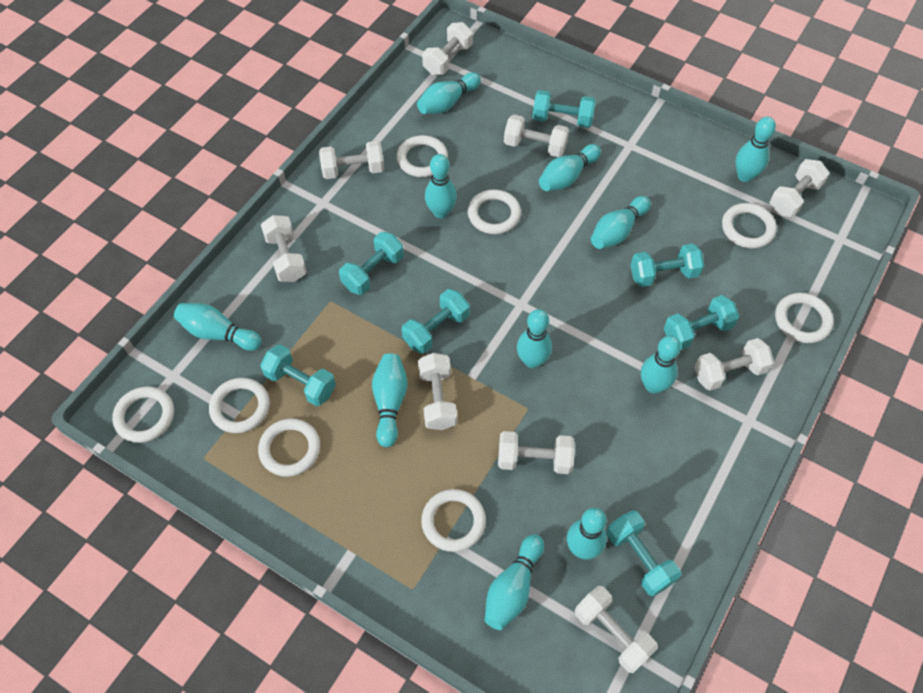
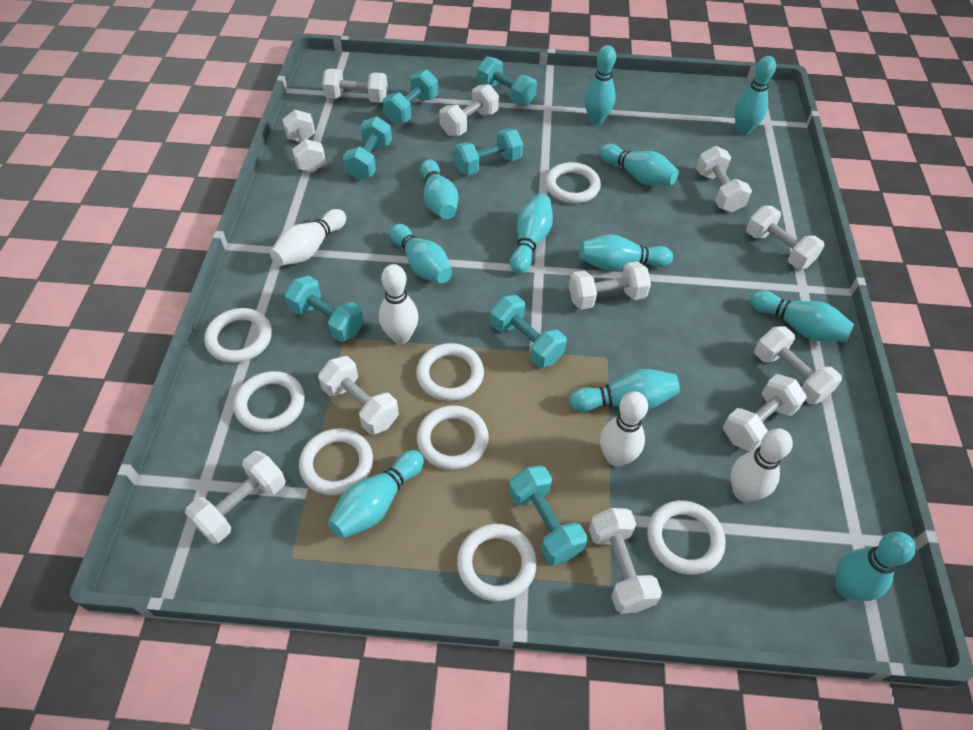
white bowling pin: none = 0 -> [270,209,346,266] [379,264,419,344] [600,391,648,467] [731,428,793,502] = 4
white dumbbell: [261,215,307,282] [319,141,384,179] [418,353,457,430] [422,22,473,75] [498,431,575,474] [504,115,569,157] [575,586,658,673] [694,338,774,391] [769,159,830,217] = 9 -> [185,451,286,543] [282,110,326,172] [318,356,399,435] [322,69,388,103] [439,84,499,136] [569,261,651,310] [589,508,662,614] [696,146,752,212] [723,374,807,451] [746,206,825,269] [754,326,842,404] = 11

